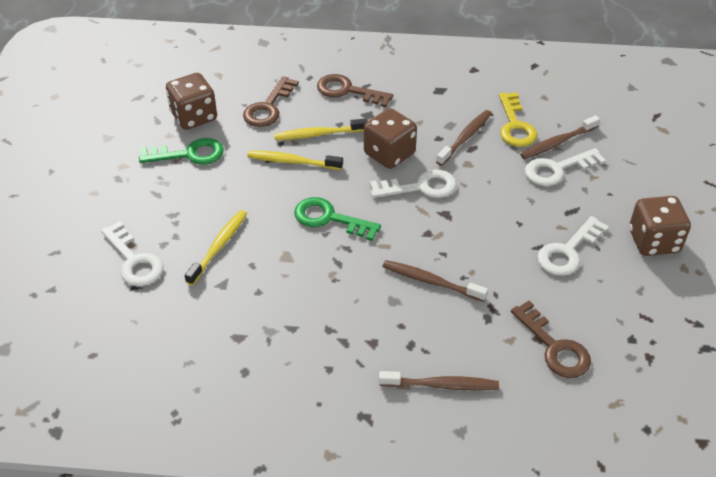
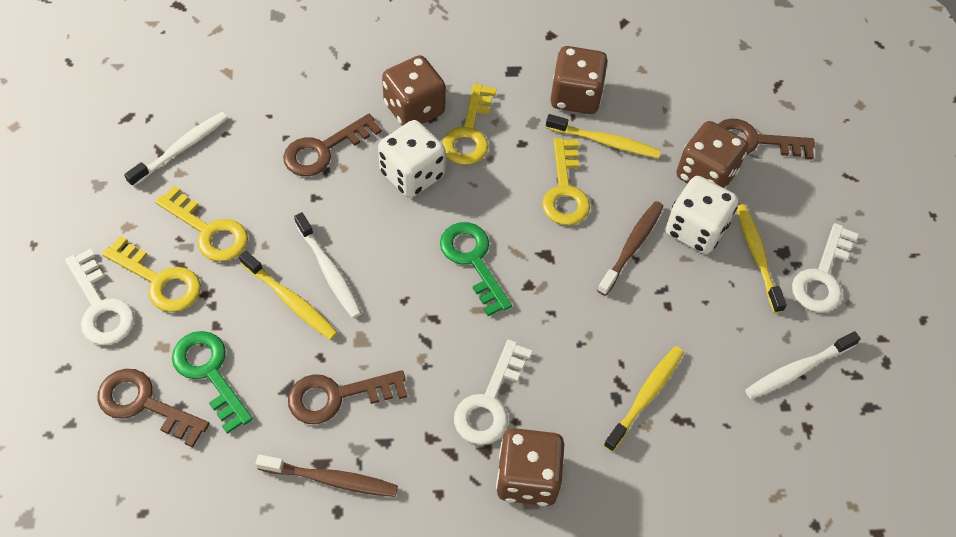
brown dice: [166,73,217,130] [364,108,417,169] [629,196,691,256] = 3 -> [382,55,446,126] [496,428,564,506] [551,46,608,114] [676,121,748,189] = 4
brown key: [243,76,299,127] [317,74,393,107] [511,300,591,378] = 3 -> [97,369,210,447] [283,114,382,176] [288,370,407,424] [718,118,815,160] = 4
brown toothbrush: [379,371,499,391] [382,260,488,302] [436,110,492,166] [520,115,600,159] = 4 -> [256,454,398,497] [597,201,664,296] = 2
white dice: none = 0 -> [378,120,445,198] [666,176,739,254] = 2
white key: [101,221,164,286] [370,169,456,198] [525,148,606,186] [537,216,609,276] = 4 -> [65,249,135,345] [454,340,532,445] [792,223,858,313] = 3
white toothbrush: none = 0 -> [124,112,228,187] [294,212,362,318] [745,331,861,399] = 3
yellow key: [499,92,538,147] = 1 -> [102,236,201,312] [155,186,248,262] [442,83,496,165] [542,138,590,226] = 4
yellow toothbrush: [184,210,247,285] [247,151,343,170] [274,118,368,140] = 3 -> [239,251,338,340] [546,114,661,158] [604,346,684,452] [737,204,787,313] = 4

